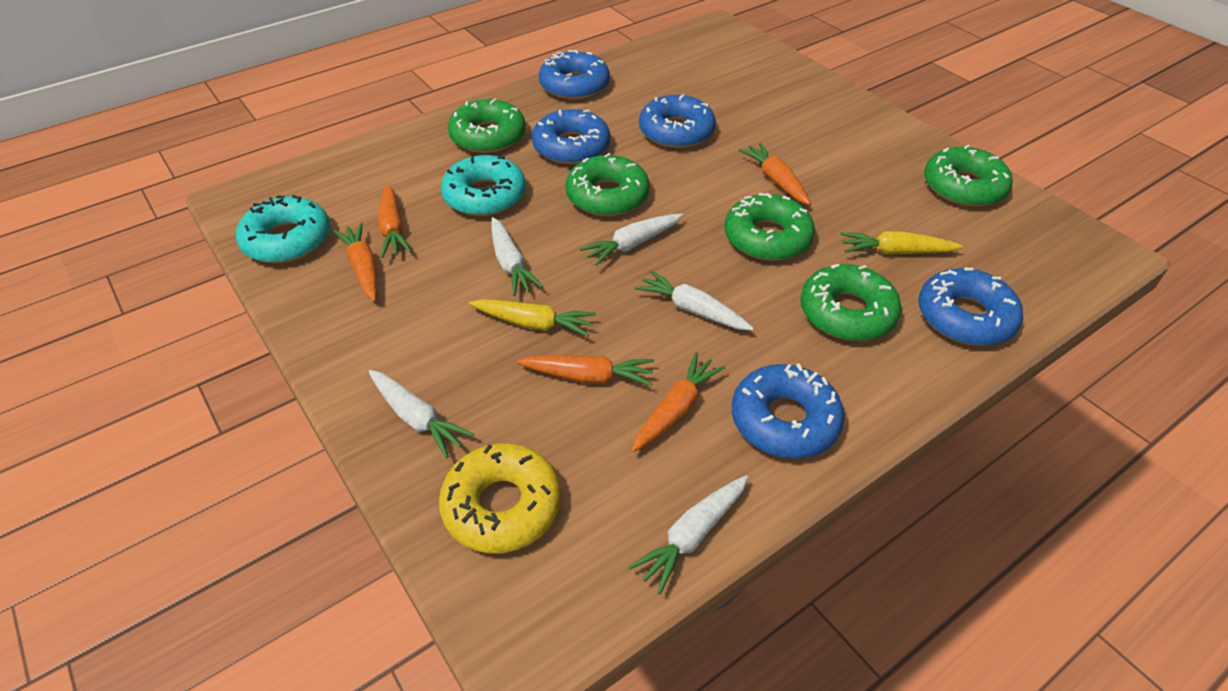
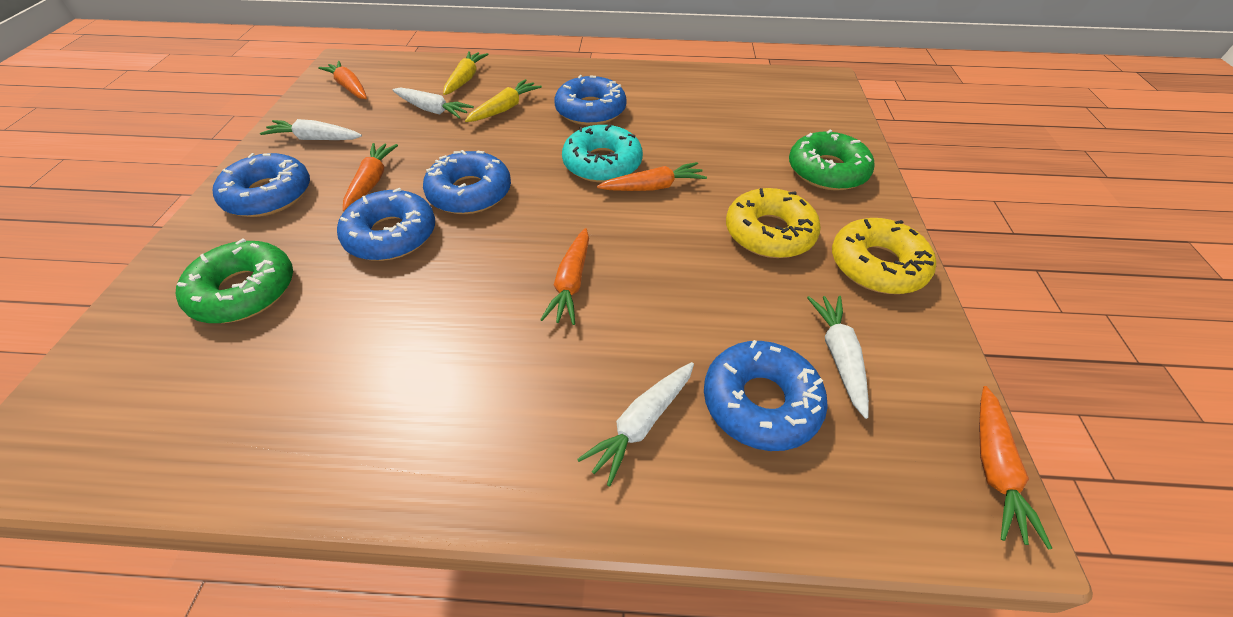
green donut: [448,99,526,153] [565,153,650,216] [725,193,815,261] [800,264,901,341] [924,145,1013,207] = 5 -> [176,238,293,323] [789,129,875,190] = 2
turquoise donut: [236,195,330,263] [441,155,526,216] = 2 -> [562,124,643,183] = 1
white carrot: [369,370,474,458] [491,217,544,296] [579,214,683,266] [628,475,748,594] [635,270,754,331] = 5 -> [260,119,362,140] [392,87,474,119] [577,362,694,487] [807,296,869,419] = 4
yellow donut: [439,443,561,553] = 1 -> [726,188,821,258] [832,218,936,294] = 2

